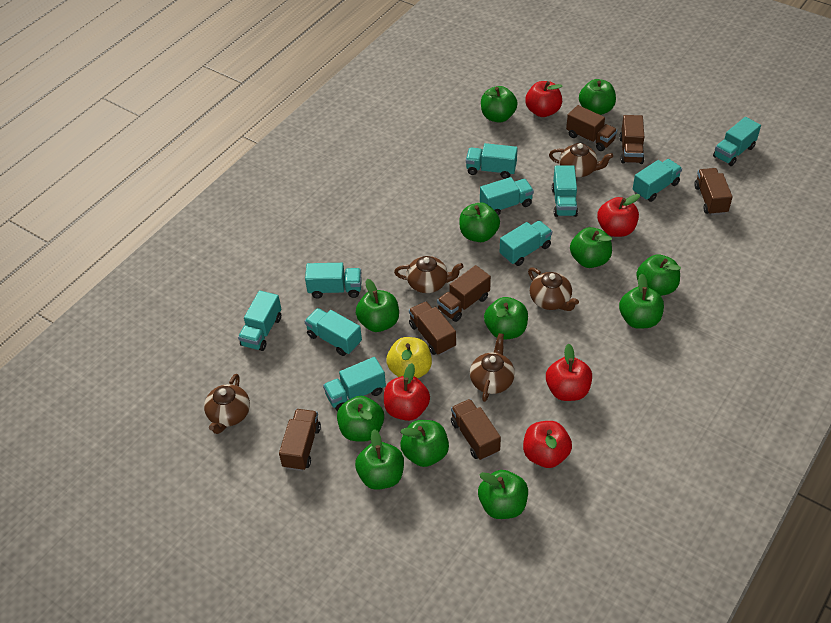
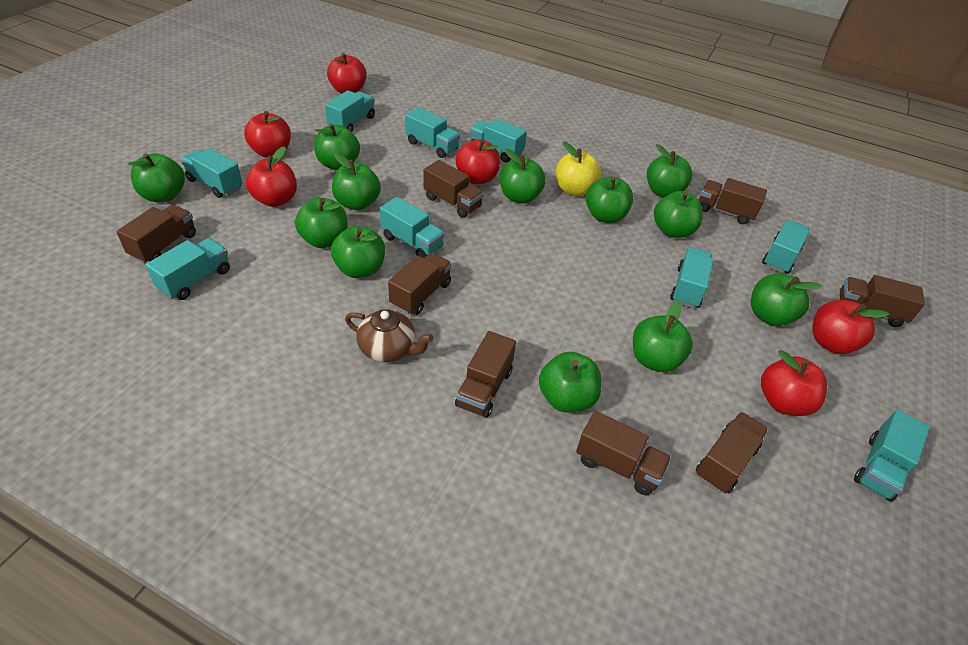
brown teapot: [204,374,250,434] [394,256,464,293] [470,333,515,402] [528,267,579,311] [549,143,613,177] = 5 -> [345,309,433,362] = 1
brown truck: [279,409,321,471] [409,301,456,355] [437,265,491,322] [451,399,501,460] [566,105,617,151] [619,115,644,164] [694,168,733,215] = 7 -> [116,205,196,264] [388,253,452,315] [424,160,484,218] [455,331,516,418] [576,411,671,496] [696,412,768,493] [699,178,767,224] [840,275,925,327] = 8
red apple: [384,363,430,421] [523,421,572,468] [525,81,563,117] [546,344,592,401] [597,194,640,237] = 5 -> [244,111,291,158] [246,146,297,207] [327,53,366,94] [456,139,500,184] [761,350,827,416] [812,300,889,354] = 6
turquoise truck: [238,290,281,351] [304,308,362,356] [305,263,362,299] [323,357,386,411] [466,143,518,179] [480,177,534,216] [500,221,552,266] [552,165,578,217] [633,159,682,202] [713,117,761,166] = 10 -> [146,238,230,300] [181,148,242,198] [325,90,375,132] [380,197,445,258] [405,107,460,158] [470,119,527,163] [670,247,713,308] [762,220,810,274] [854,410,930,502] = 9

